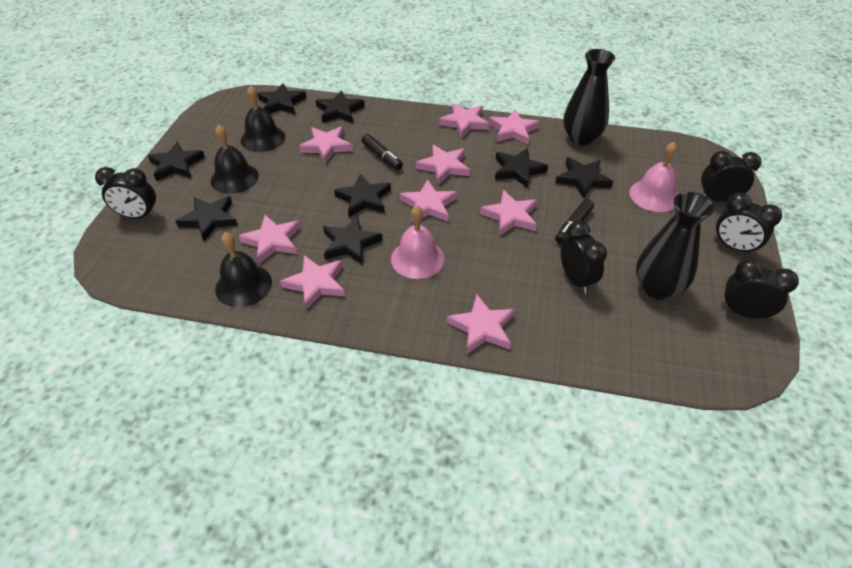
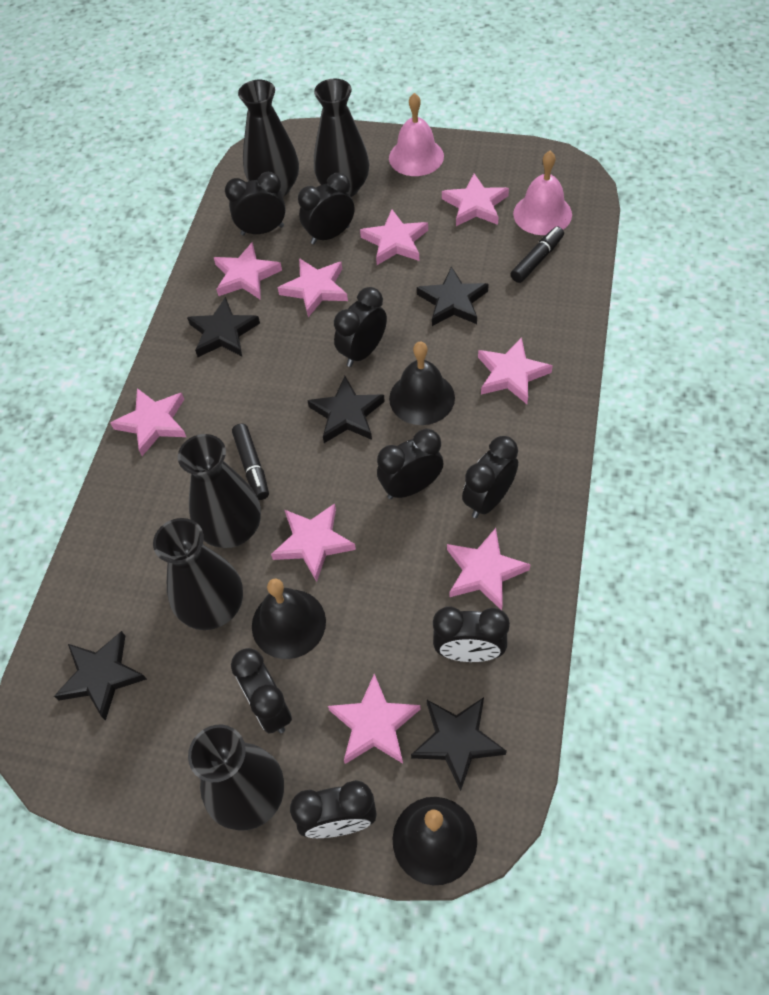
black clock: [95,167,157,218] [561,221,607,294] [701,151,761,202] [714,193,782,256] [721,259,799,320] = 5 -> [225,172,286,236] [231,648,292,734] [290,780,377,838] [298,173,354,244] [334,287,387,367] [377,429,444,499] [433,607,510,662] [462,436,518,518] = 8
black star: [148,142,205,181] [175,196,238,241] [257,83,307,114] [316,91,365,123] [323,216,383,265] [334,174,391,217] [495,148,548,189] [555,157,613,198] = 8 -> [54,631,147,721] [187,297,260,357] [307,376,385,443] [411,697,507,791] [417,266,489,326] = 5
black vase: [563,49,615,145] [636,192,714,300] = 2 -> [153,518,243,630] [178,434,261,548] [188,725,284,831] [238,80,299,196] [314,79,370,197] = 5

